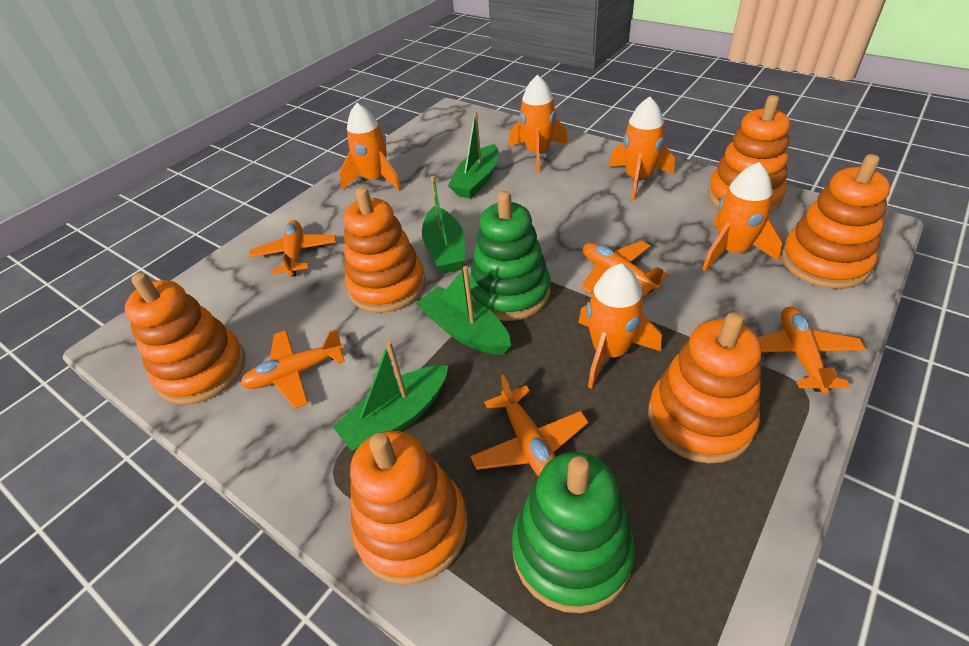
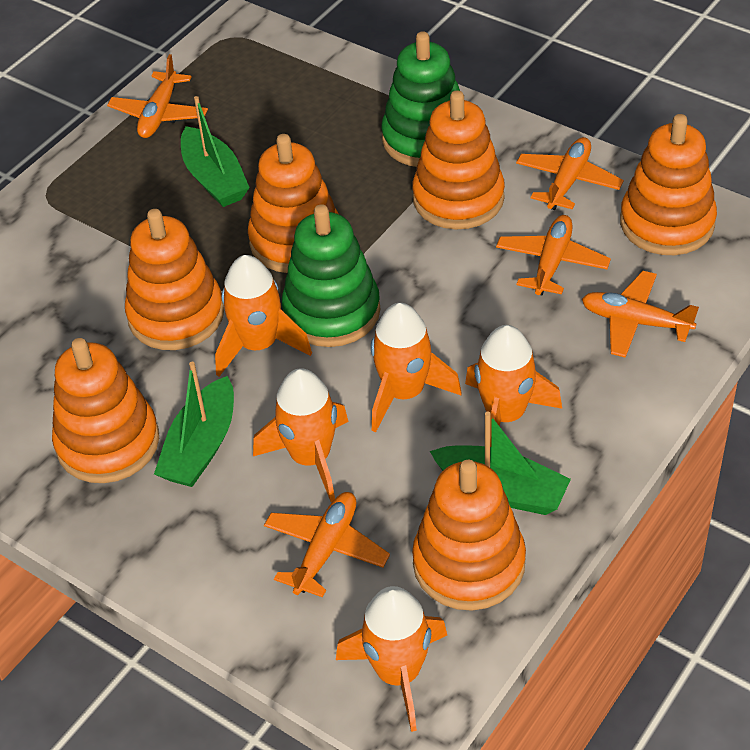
green boat: [333,341,449,451] [417,266,511,355] [422,176,465,273] [448,111,498,199] = 4 -> [154,362,234,487] [181,96,250,207] [430,412,571,515] = 3

